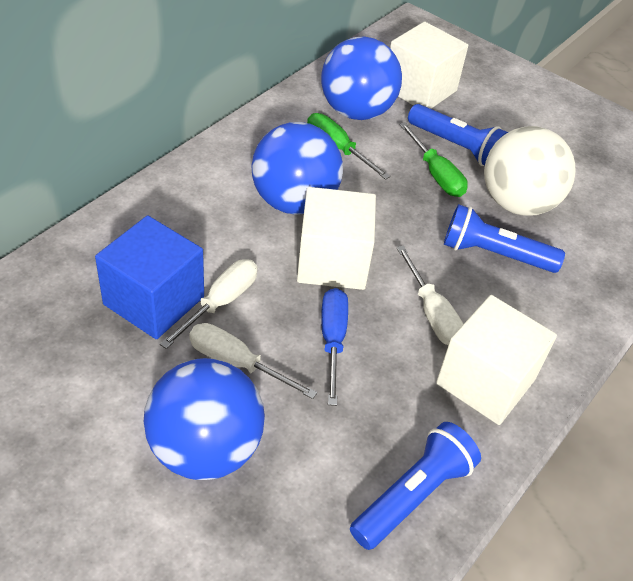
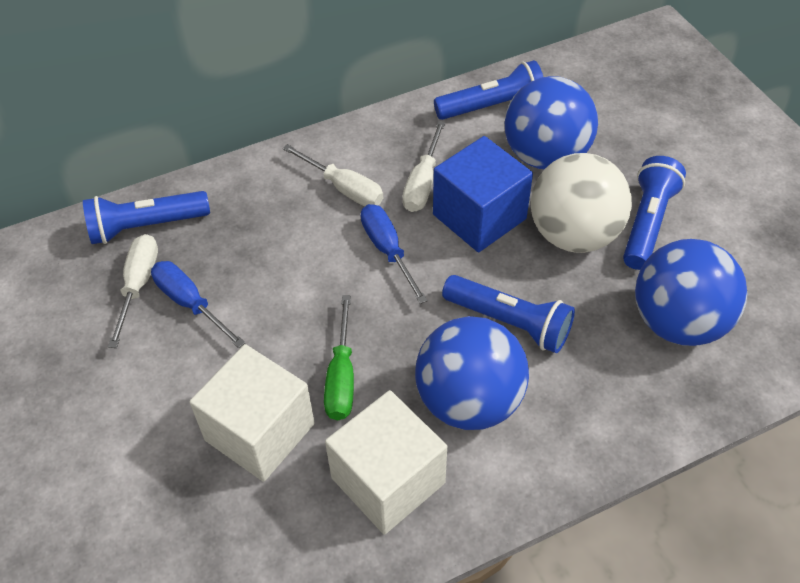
blue flashlight: [350,422,481,550] [408,104,508,166] [444,204,565,273] = 3 -> [83,191,210,244] [434,60,543,120] [442,275,575,353] [623,156,686,270] = 4
blue screwdriver: [321,288,348,406] = 1 -> [151,261,245,348] [361,204,428,304] = 2
green screwdriver: [307,113,391,180] [399,122,468,197] = 2 -> [324,295,354,420] = 1
white cube: [297,187,376,290] [390,22,468,109] [436,295,557,425] = 3 -> [189,344,315,482] [325,390,447,535] = 2

